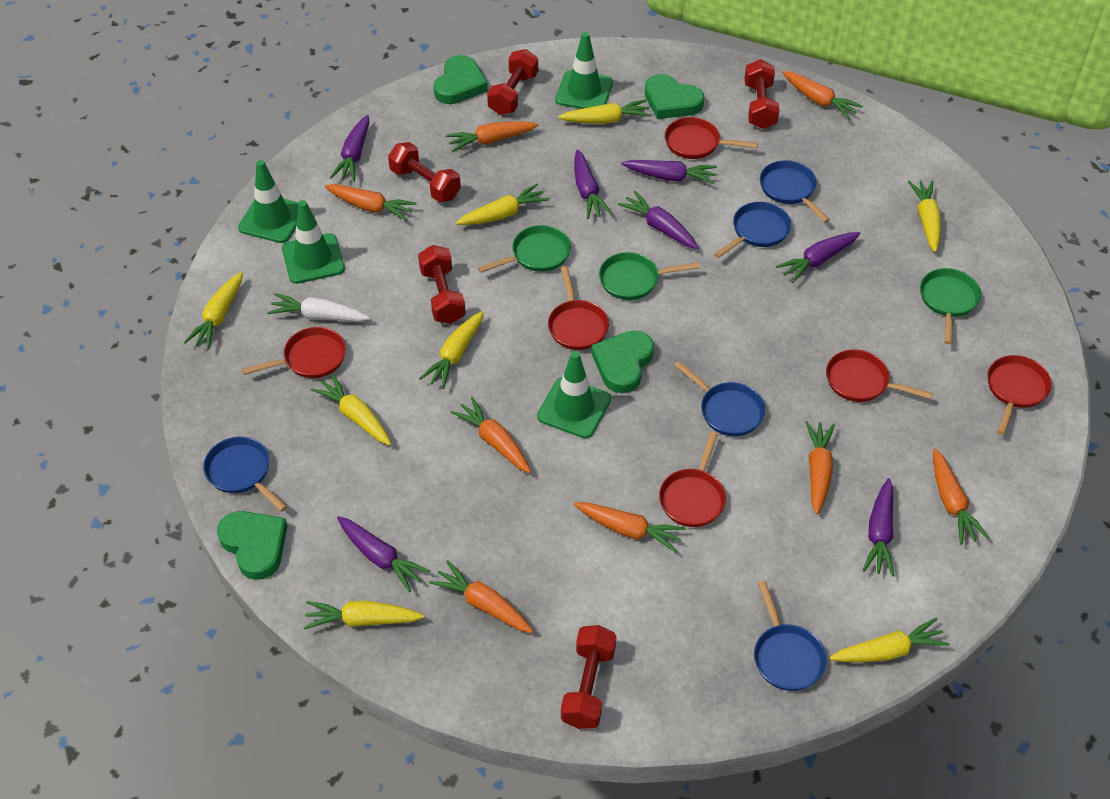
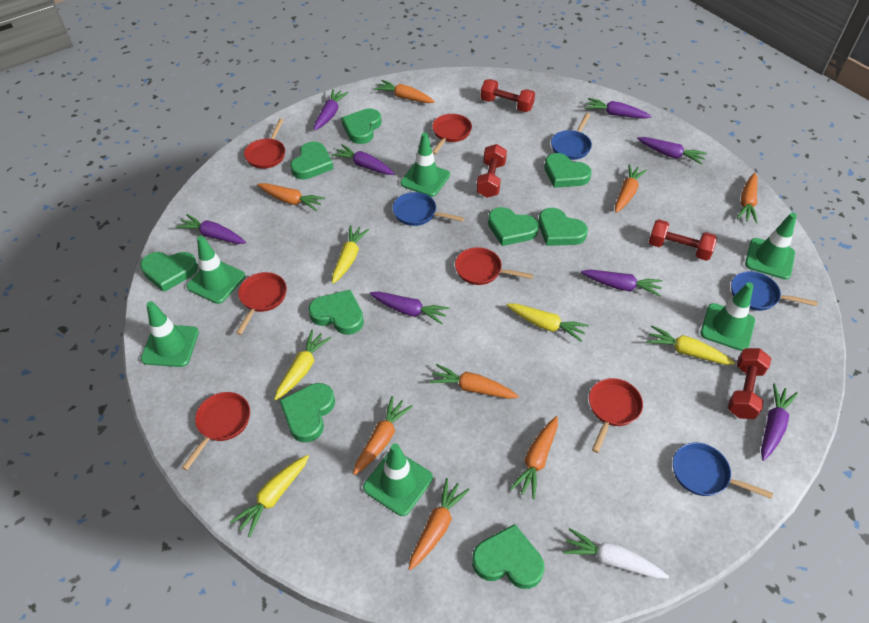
blue pan: [203,437,287,512] [674,361,765,436] [714,202,791,258] [754,581,826,691] [760,160,830,223] = 5 -> [393,192,464,226] [551,113,592,160] [673,443,773,499] [731,271,817,311] = 4
green heart: [217,511,288,580] [433,55,488,104] [591,330,654,393] [645,74,704,119] = 4 -> [140,252,198,292] [279,383,335,443] [290,141,334,179] [309,290,364,335] [341,109,382,144] [472,524,545,589] [488,207,539,246] [538,208,588,246] [544,153,592,188] = 9
green pan: [478,225,571,273] [599,252,700,300] [920,268,981,344] = 3 -> none = 0
green traffic cone: [238,160,299,243] [282,200,345,284] [537,351,611,438] [555,32,613,109] = 4 -> [141,301,199,367] [186,236,245,304] [363,443,433,516] [400,132,450,197] [701,282,755,351] [745,213,797,279] = 6
purple carrot: [330,115,370,182] [337,516,430,592] [574,150,612,219] [618,191,699,249] [622,160,717,184] [776,232,860,283] [863,478,894,577] = 7 -> [176,214,246,244] [314,89,348,131] [332,144,395,175] [370,292,449,324] [581,270,662,297] [585,98,652,119] [637,137,707,165] [761,384,798,461] = 8
red dumbbell: [388,142,461,202] [418,245,466,324] [487,49,538,115] [561,625,616,729] [744,59,780,129] = 5 -> [476,144,507,198] [480,79,535,112] [649,219,717,261] [728,348,771,419] = 4
yellow carrot: [183,272,243,350] [303,601,424,629] [311,374,391,445] [419,311,484,389] [456,184,549,225] [558,99,651,124] [829,618,949,662] [908,180,941,252] = 8 -> [230,455,309,537] [274,330,331,400] [332,225,369,284] [507,304,589,342] [646,326,735,365] = 5

